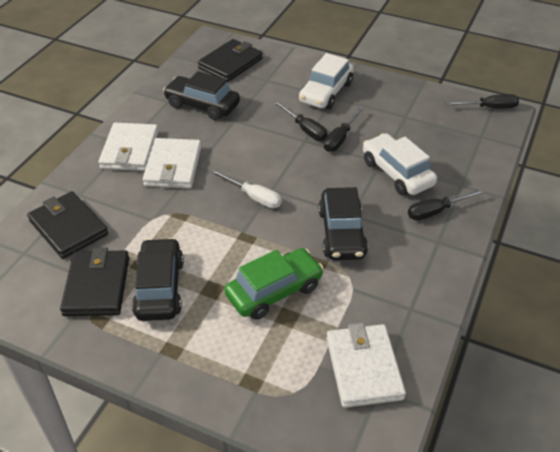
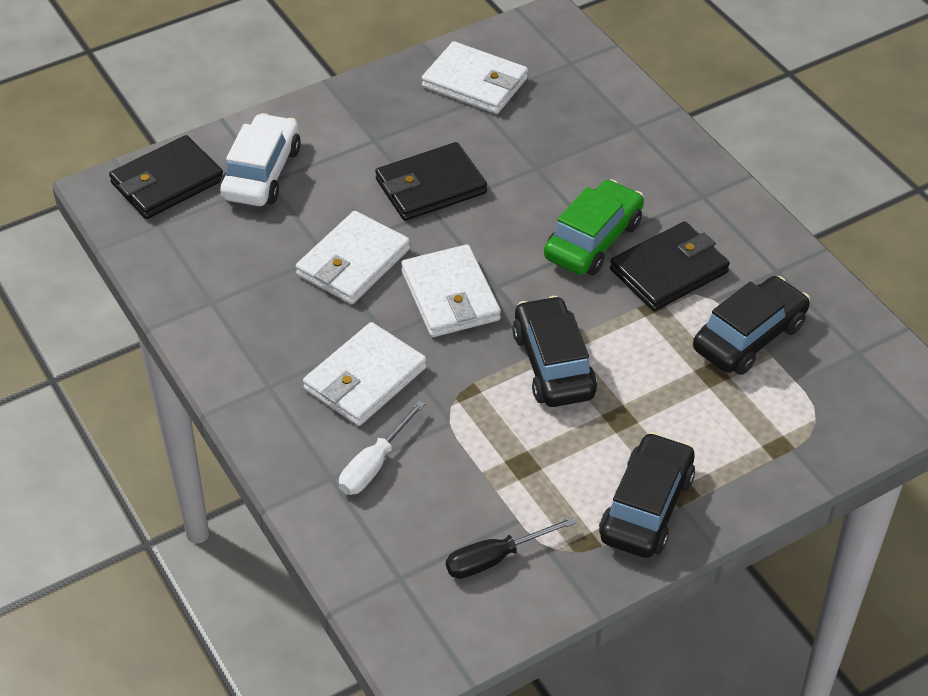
black screwdriver: [273,101,328,141] [324,107,364,152] [408,189,485,220] [445,94,519,109] = 4 -> [446,517,576,579] = 1
white car: [299,53,354,109] [363,133,437,196] = 2 -> [220,113,301,206] = 1
white wallet: [98,123,159,171] [143,138,201,189] [326,323,406,408] = 3 -> [296,211,410,304] [303,322,427,426] [401,244,501,337] [422,41,528,114] = 4

